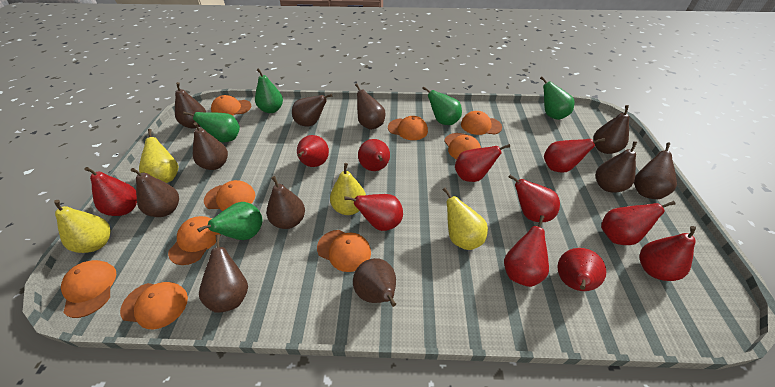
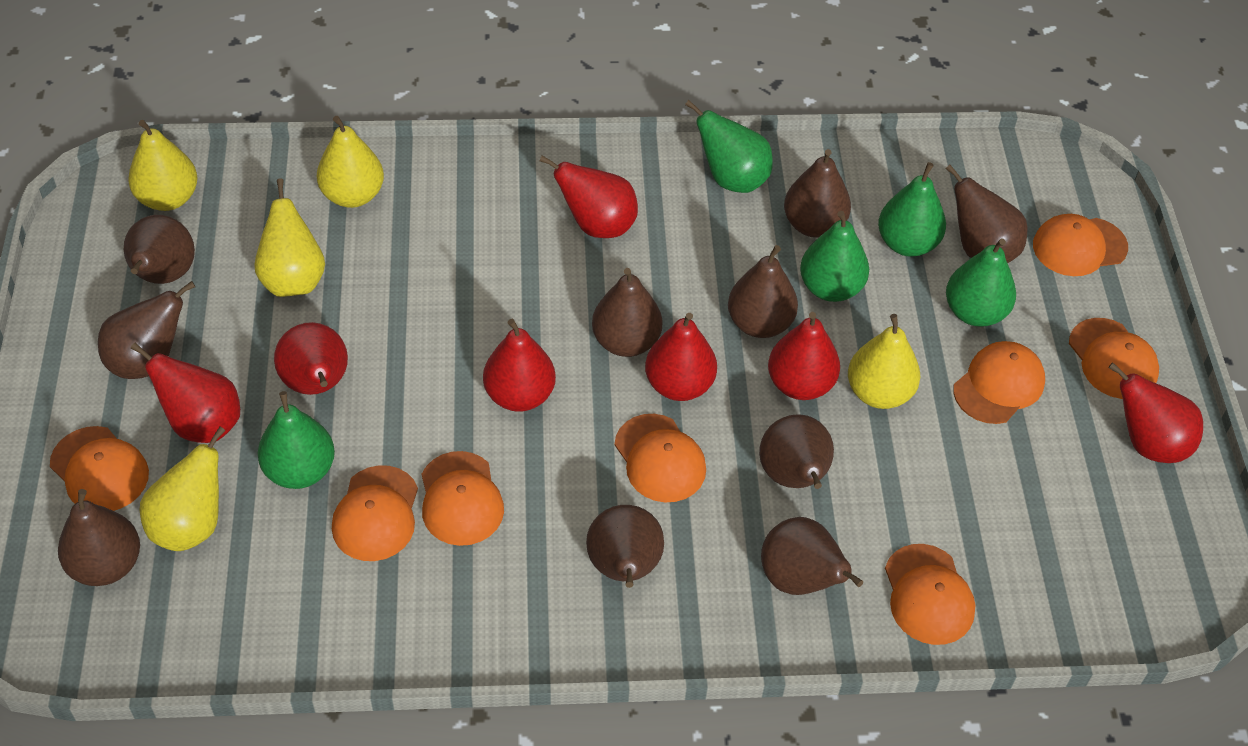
brown pear: [131,168,179,217] [175,82,206,129] [193,122,228,170] [199,234,248,313] [267,176,305,229] [292,94,332,126] [353,258,396,307] [355,84,386,130] [593,105,629,154] [596,141,637,193] [634,142,677,199] = 11 -> [58,489,140,586] [98,281,195,379] [124,215,195,284] [586,505,664,588] [592,268,662,357] [728,245,798,338] [759,414,834,489] [761,517,863,595] [784,149,851,238] [946,164,1027,263] = 10
orange cap: [61,260,116,318] [120,282,188,329] [168,216,221,265] [204,180,255,211] [211,95,251,116] [317,230,371,272] [388,116,428,140] [444,133,481,159] [461,111,502,135] = 9 -> [50,426,149,511] [332,465,418,561] [422,451,504,546] [614,414,706,502] [885,544,975,645] [953,341,1045,424] [1033,214,1128,276] [1069,318,1159,399] = 8
red pear: [85,167,137,216] [297,135,329,167] [344,194,403,231] [358,139,390,171] [455,144,510,182] [504,215,549,287] [508,175,560,222] [544,138,605,173] [557,248,606,291] [601,201,676,245] [640,226,696,281] = 11 -> [131,343,240,443] [274,322,348,395] [483,319,556,412] [540,156,638,238] [645,313,717,401] [768,312,840,400] [1108,362,1203,463] = 7
yellow pear: [54,200,111,253] [139,129,178,183] [330,163,366,215] [443,188,488,250] = 4 -> [128,120,198,211] [139,427,226,551] [254,179,325,297] [317,116,384,208] [848,314,920,409] = 5

